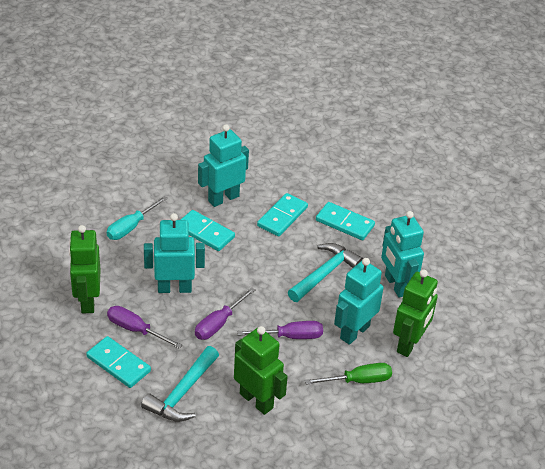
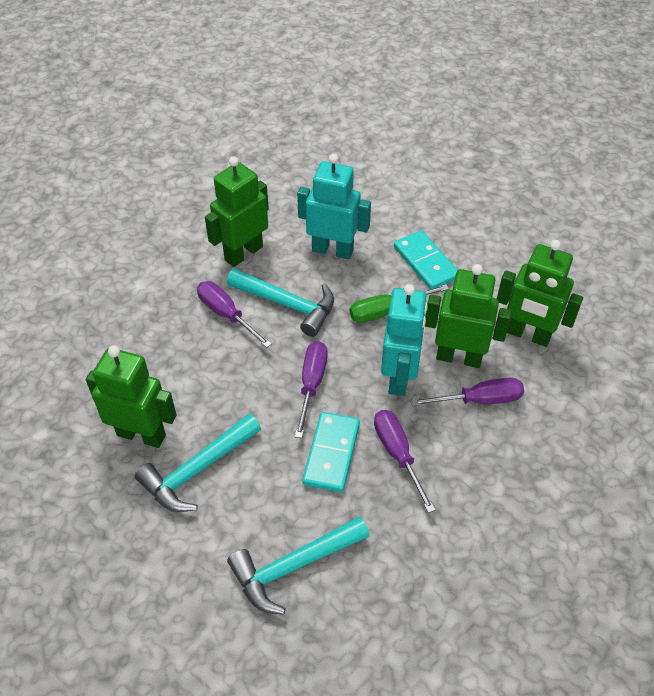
green robot: [69,225,101,313] [234,326,288,415] [393,269,438,357] = 3 -> [86,345,177,448] [205,156,269,267] [425,264,512,368] [497,240,583,347] = 4
purple screwdriver: [107,306,182,349] [195,287,255,340] [237,321,323,339] = 3 -> [197,281,272,348] [295,341,328,438] [374,410,435,513] [411,377,524,406] = 4
turquoise domino: [86,336,151,388] [181,210,235,251] [257,193,308,236] [316,202,375,240] = 4 -> [302,412,360,492] [394,230,458,289] = 2
turquoise hammer: [141,346,219,422] [288,243,363,302] = 2 -> [135,414,261,512] [227,268,334,337] [227,516,369,615] = 3
turquoise robot: [144,213,205,293] [198,124,249,207] [334,258,383,345] [381,211,424,298] = 4 -> [297,154,371,260] [381,284,428,396] = 2
turquoise screwdriver: [107,196,168,240] = 1 -> none = 0

